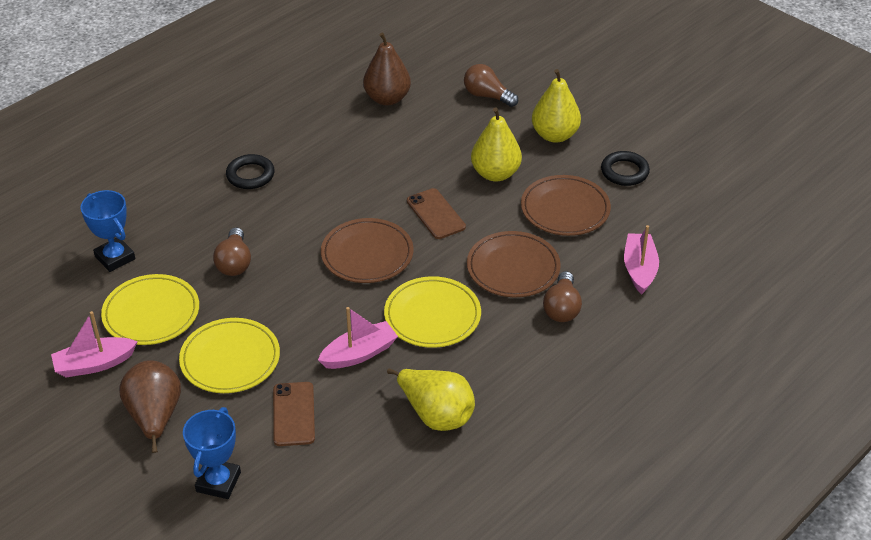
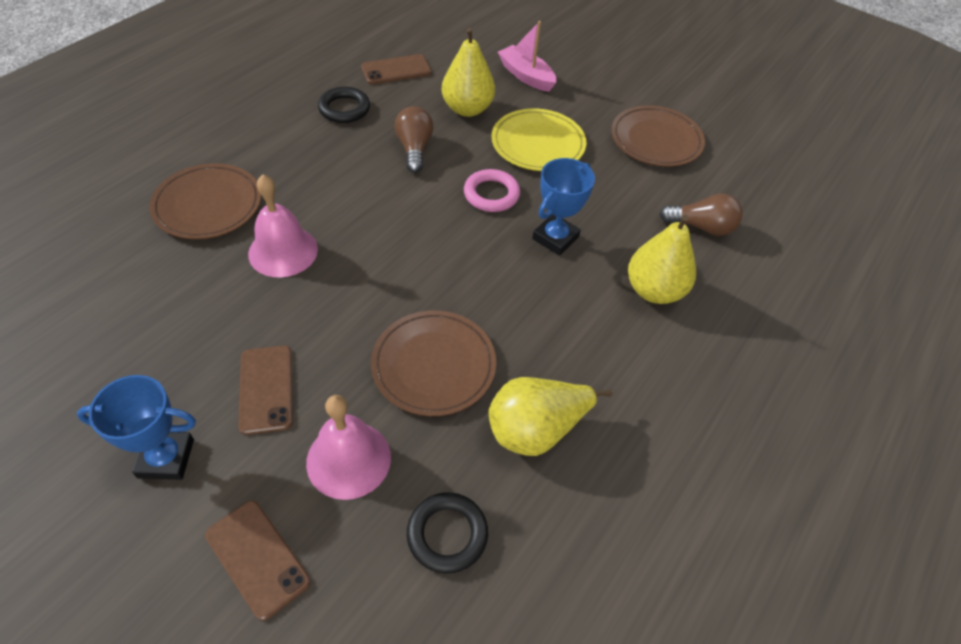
brown light bulb: [213,228,251,276] [464,64,518,107] [543,271,582,322] = 3 -> [395,106,433,173] [660,193,743,236] = 2
brown pear: [119,360,181,453] [363,32,411,106] = 2 -> none = 0
brown phone: [273,382,315,446] [407,188,466,239] = 2 -> [205,500,311,621] [238,345,293,435] [361,54,431,85] = 3
pink bell: none = 0 -> [248,175,318,277] [306,395,391,500] = 2
pink boat: [51,311,138,377] [318,307,398,369] [624,225,659,294] = 3 -> [498,21,556,92] = 1
pink ring: none = 0 -> [464,169,520,212] = 1
yellow plate: [101,274,199,345] [179,318,280,393] [384,276,481,348] = 3 -> [491,108,586,171] = 1

